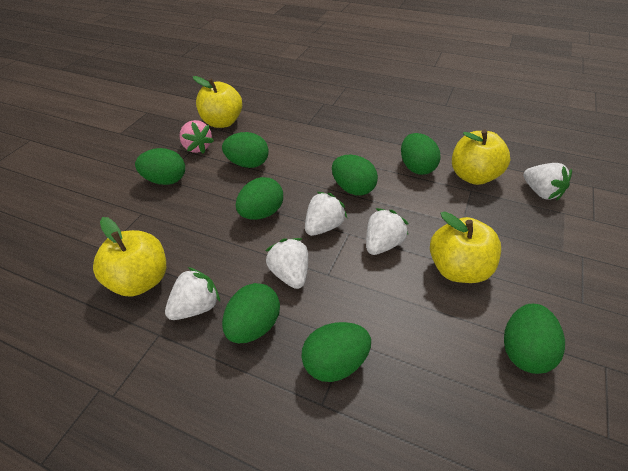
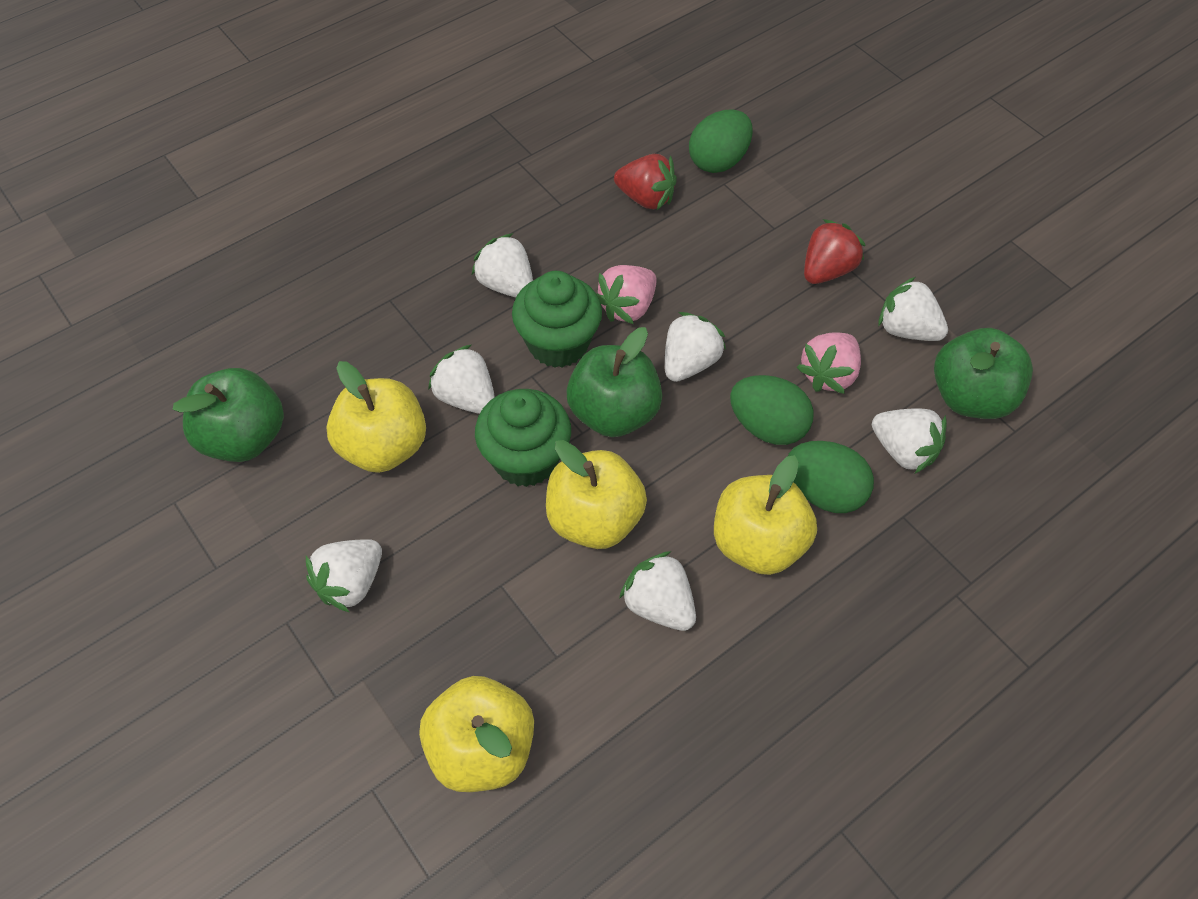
green apple: none = 0 -> [173,368,284,462] [566,327,662,437] [934,328,1033,419] = 3
green cupcake: none = 0 -> [475,389,571,487] [512,271,602,368] = 2
green egg: [135,148,185,185] [222,132,269,168] [222,283,280,343] [236,177,283,220] [301,322,371,382] [332,154,378,196] [401,133,440,175] [504,304,565,374] = 8 -> [689,109,753,173] [730,375,814,445] [788,441,874,513] = 3
pink strawberry: [179,120,214,154] = 1 -> [596,265,657,324] [797,332,861,394] = 2
red strawberry: none = 0 -> [614,154,677,210] [804,219,865,284] = 2
white strawberry: [165,267,220,320] [265,238,308,289] [305,192,347,236] [366,208,409,255] [523,163,572,200] = 5 -> [306,539,382,613] [428,344,495,414] [472,233,533,297] [619,551,696,631] [665,312,726,382] [872,408,947,474] [878,277,948,341] = 7

